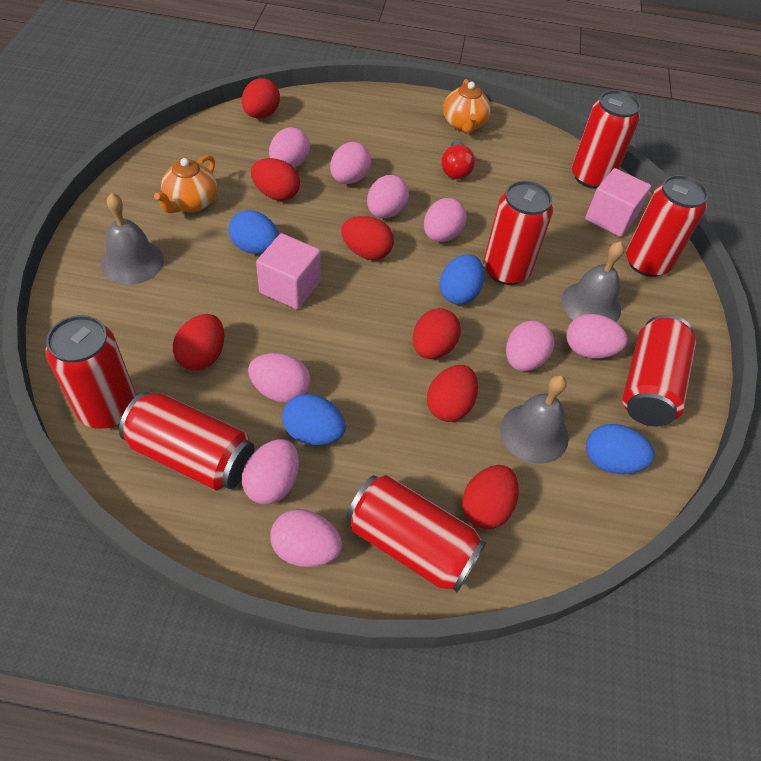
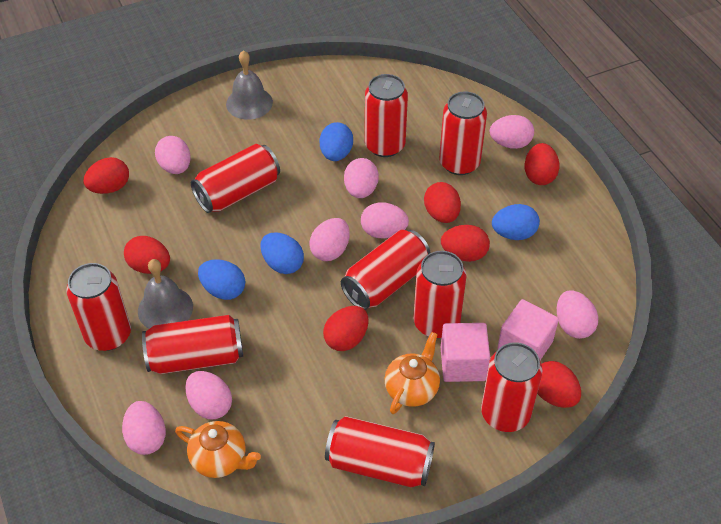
grey bell: [101,193,164,285] [500,375,569,464] [561,241,624,322] = 3 -> [138,259,193,329] [226,50,273,120] = 2
pink egg: [242,439,299,505] [248,353,311,403] [269,127,310,168] [270,509,342,567] [330,142,371,184] [367,175,409,218] [424,198,467,242] [506,320,554,371] [566,314,628,359] = 9 -> [122,401,166,455] [155,136,191,174] [185,371,232,419] [309,218,350,261] [344,158,379,198] [361,202,409,238] [490,115,534,149] [557,290,598,339] = 8
red can: [46,315,136,429] [119,392,254,491] [347,475,486,592] [483,181,553,285] [572,90,641,189] [622,315,696,426] [626,175,708,277] = 7 -> [67,263,131,351] [142,315,243,374] [191,144,280,213] [325,416,435,487] [341,230,430,310] [365,74,408,157] [413,251,467,338] [439,92,487,175] [481,342,543,432] = 9
red light bulb: [441,140,475,179] = 1 -> none = 0

